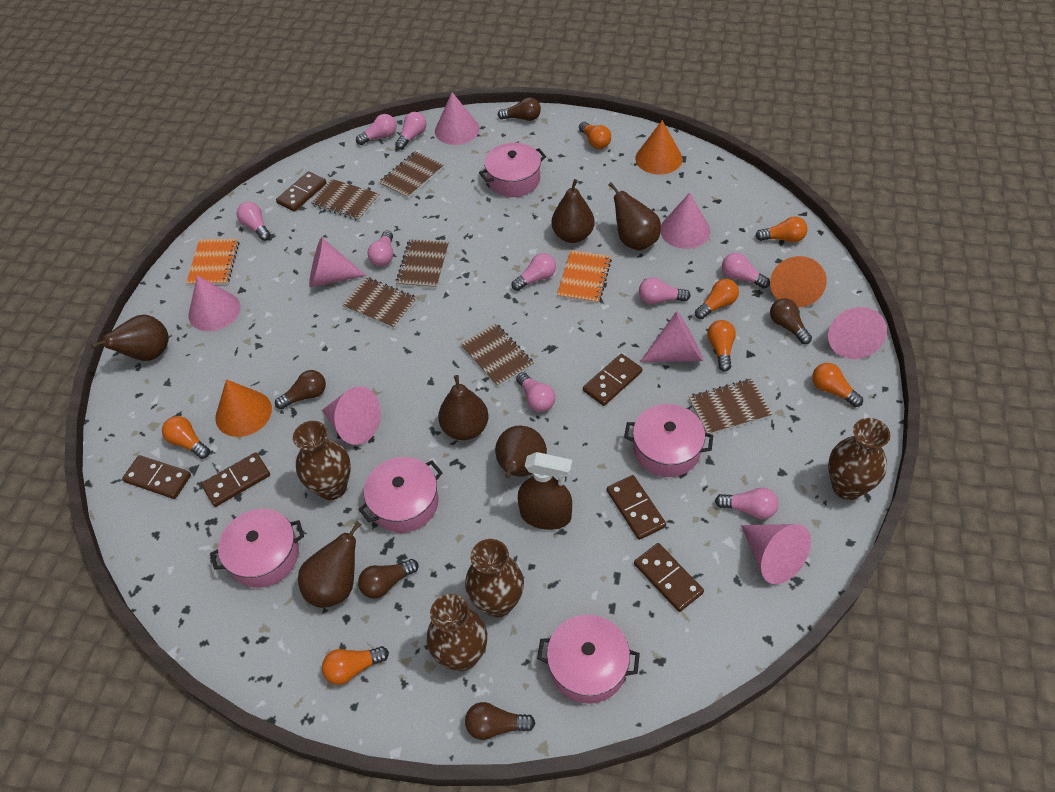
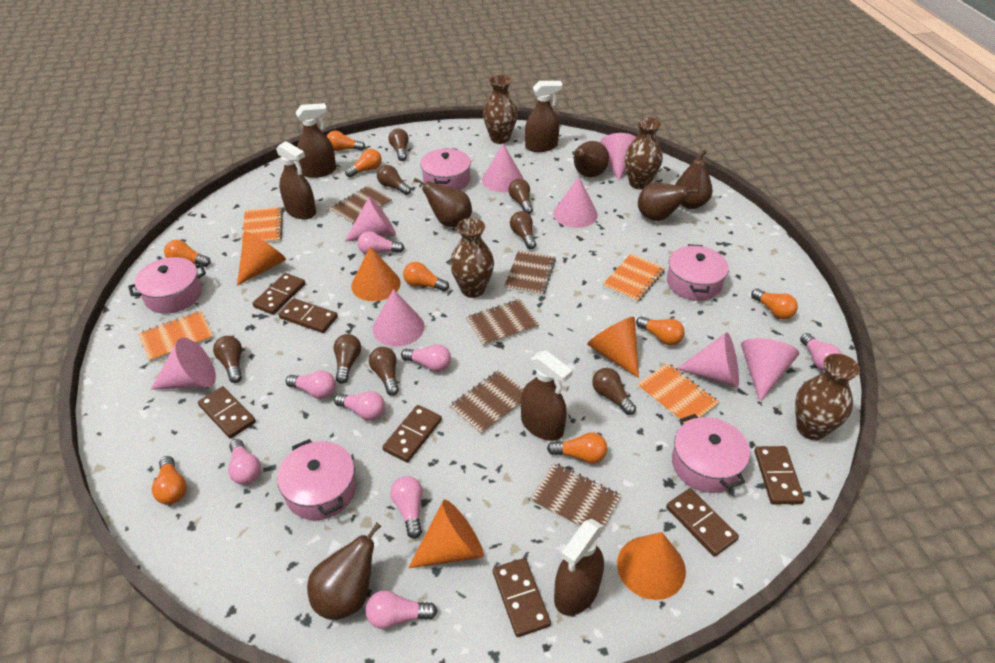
brown domino: [122,455,191,499] [201,452,270,507] [276,171,327,212] [583,354,642,406] [607,475,666,540] [634,543,704,612] = 6 -> [198,386,256,439] [253,273,306,315] [278,298,338,333] [382,405,442,462] [493,558,551,637] [666,488,739,557] [754,446,805,504] = 7
brown light bulb: [275,370,326,409] [358,559,419,599] [465,702,535,740] [498,97,541,121] [770,298,812,344] = 5 -> [213,336,242,383] [334,334,361,384] [369,347,399,396] [377,165,411,195] [389,128,409,161] [508,179,533,214] [510,211,536,249] [592,368,636,415] = 8
brown notebook: [311,179,380,221] [342,277,417,329] [379,151,444,199] [395,239,449,289] [460,323,534,387] [689,379,772,434] = 6 -> [329,186,392,225] [449,370,523,435] [465,299,539,347] [504,250,556,296] [530,463,621,532] = 5
brown pear: [91,315,169,361] [298,521,361,608] [438,375,489,440] [495,426,547,478] [551,179,595,243] [609,182,661,250] = 6 -> [307,523,381,620] [414,178,472,227] [572,141,609,177] [638,183,699,221] [675,149,713,209] = 5
brown spray bottle: [518,452,573,530] = 1 -> [276,141,316,219] [296,103,336,178] [521,350,573,441] [525,81,563,152] [554,519,604,616] = 5
orange cone: [215,379,272,437] [635,120,683,174] [770,256,827,307] = 3 -> [237,231,286,286] [351,246,401,301] [408,500,484,568] [587,317,639,378] [617,532,686,600] = 5
orange light bulb: [162,416,210,459] [322,646,389,685] [579,122,611,149] [695,279,739,319] [707,320,736,371] [756,216,807,242] [812,363,863,407] = 7 -> [152,456,187,505] [164,240,211,267] [327,131,366,151] [345,149,382,177] [403,262,449,292] [547,432,607,463] [636,316,685,345] [751,289,798,319] = 8
orange notebook: [186,239,239,286] [557,250,612,304] = 2 -> [138,311,214,363] [242,207,283,244] [603,254,665,302] [637,363,719,423] = 4
pink light bulb: [237,202,270,241] [356,114,397,145] [368,230,393,266] [395,112,426,150] [511,253,556,291] [516,372,555,412] [639,277,691,304] [715,487,778,519] [722,253,770,289] = 9 -> [228,439,261,485] [286,371,336,399] [334,391,385,421] [358,231,404,254] [366,590,437,629] [390,476,423,539] [401,344,451,372] [800,333,842,371] = 8

